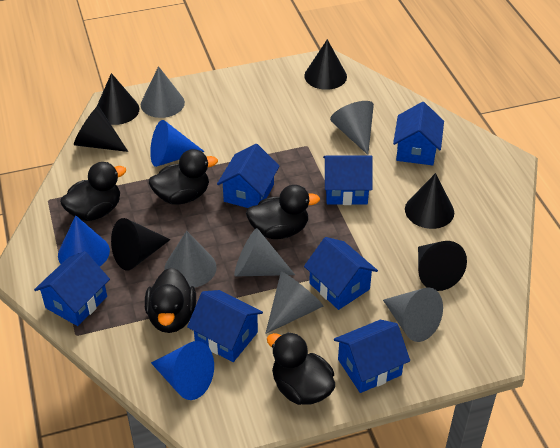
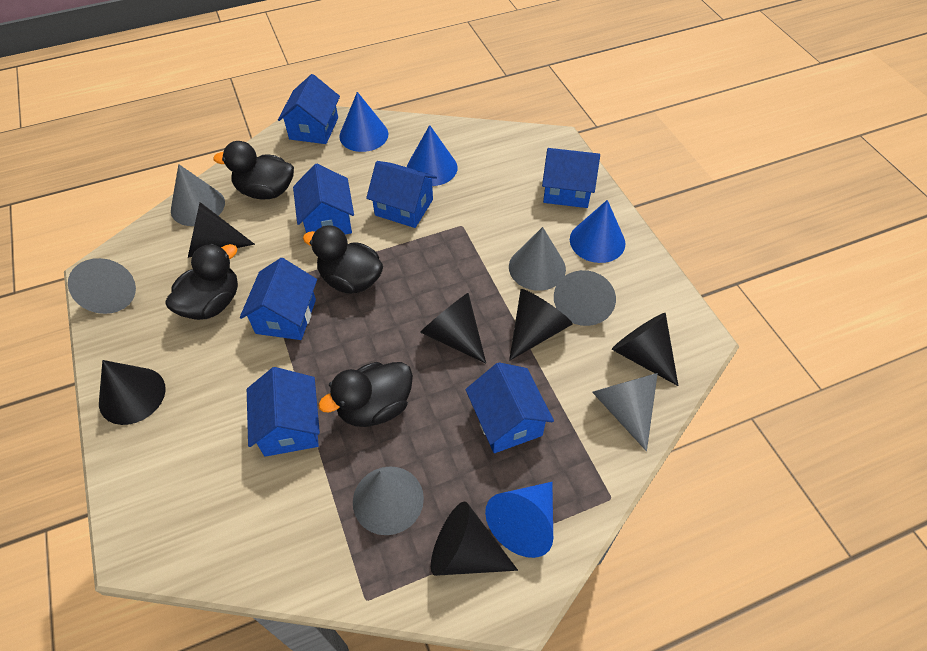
black duck: [60,162,126,221] [145,268,196,333] [149,149,218,205] [246,185,320,239] [267,332,335,405] = 5 -> [165,244,238,320] [213,141,294,199] [303,225,383,294] [318,362,413,427] = 4
blue cone: [58,215,110,267] [150,120,205,167] [151,341,214,400] = 3 -> [339,92,389,152] [407,125,457,186] [485,482,553,558] [570,200,625,263] = 4

